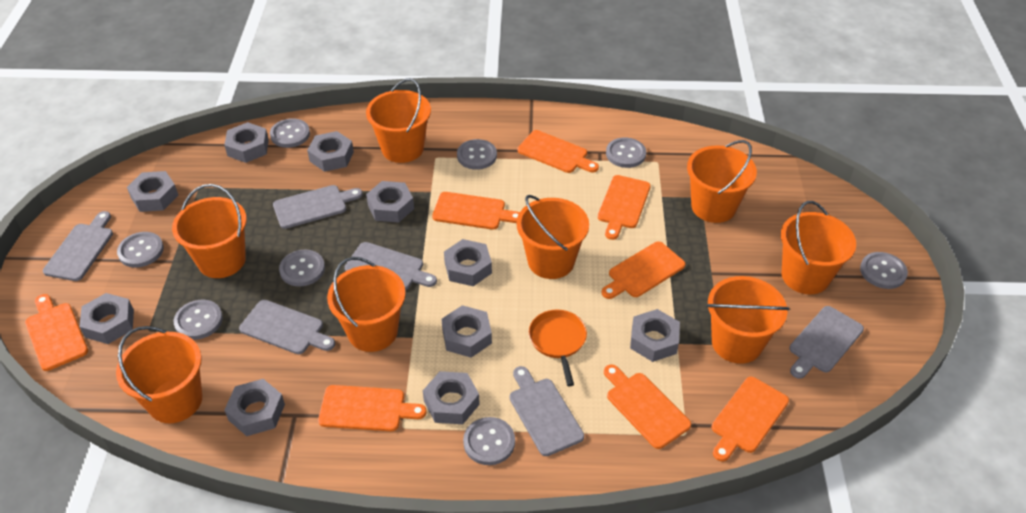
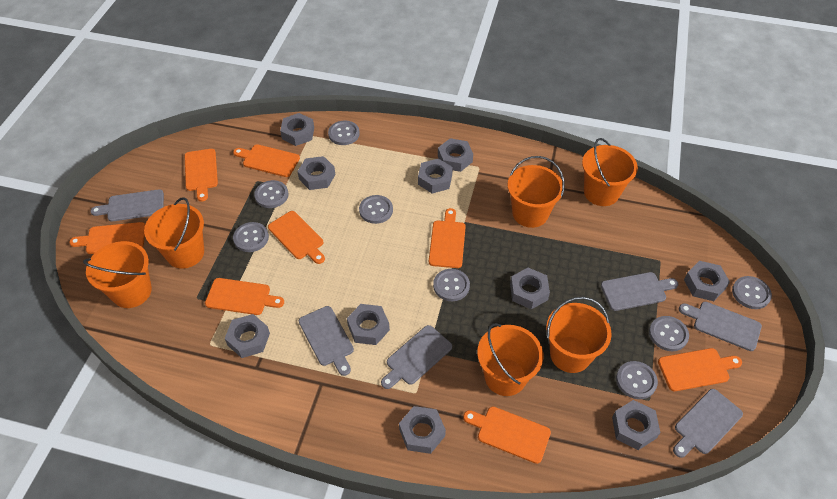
orange bucket: [116,326,202,423] [172,184,247,278] [327,257,406,352] [366,78,431,163] [516,195,589,279] [687,140,757,223] [706,276,790,364] [781,201,856,294] = 8 -> [83,241,152,308] [144,197,204,269] [477,323,543,396] [507,156,565,228] [546,297,612,373] [582,138,638,206] = 6
orange pan: [529,310,587,387] = 1 -> none = 0

